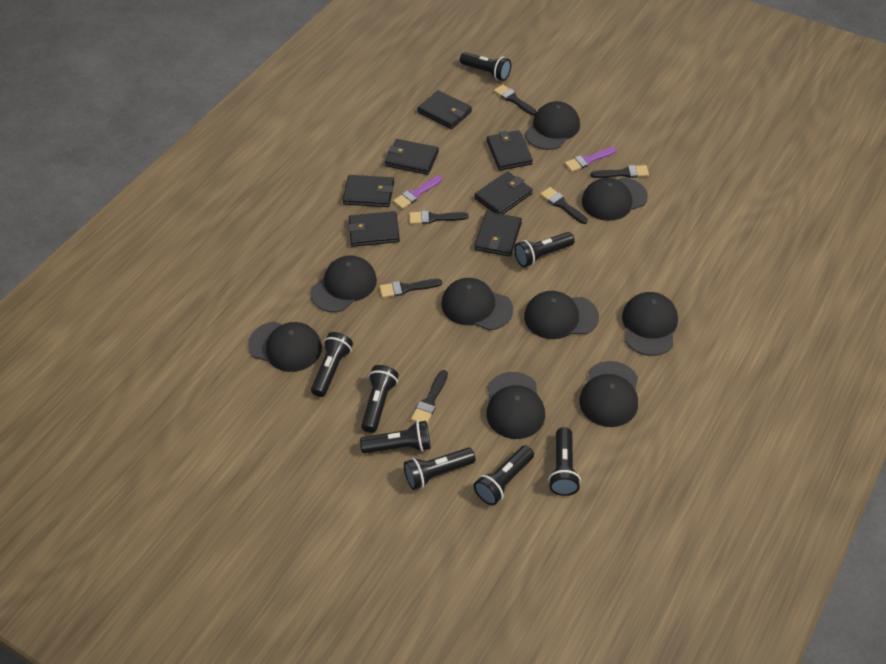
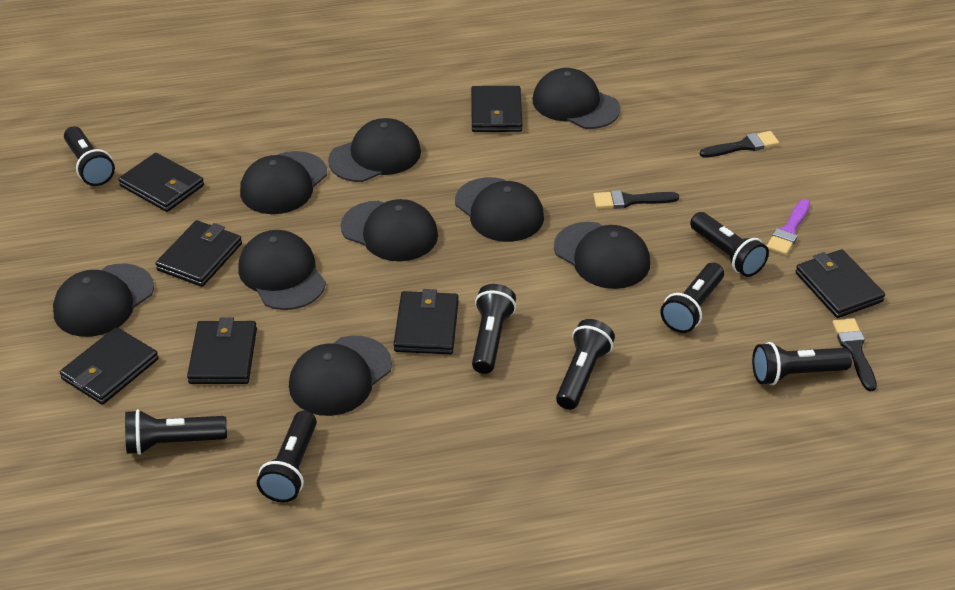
black brush: [379,279,442,298] [409,211,468,224] [411,370,448,423] [494,84,537,116] [540,187,588,224] [591,165,649,178] = 6 -> [593,190,679,209] [700,131,779,158] [832,318,877,391] = 3
purple brush: [393,176,442,209] [565,147,617,172] = 2 -> [767,199,810,255] = 1

